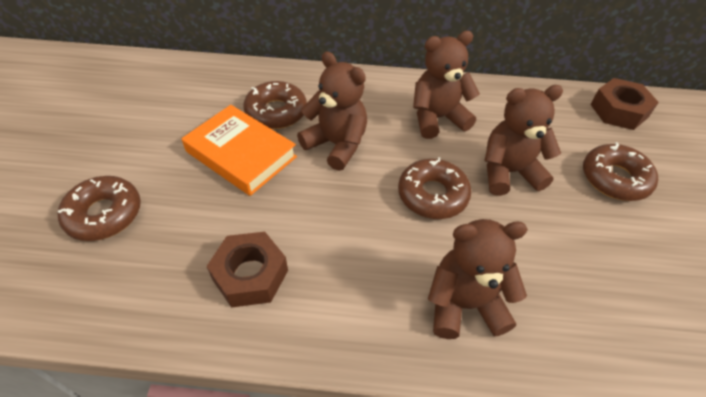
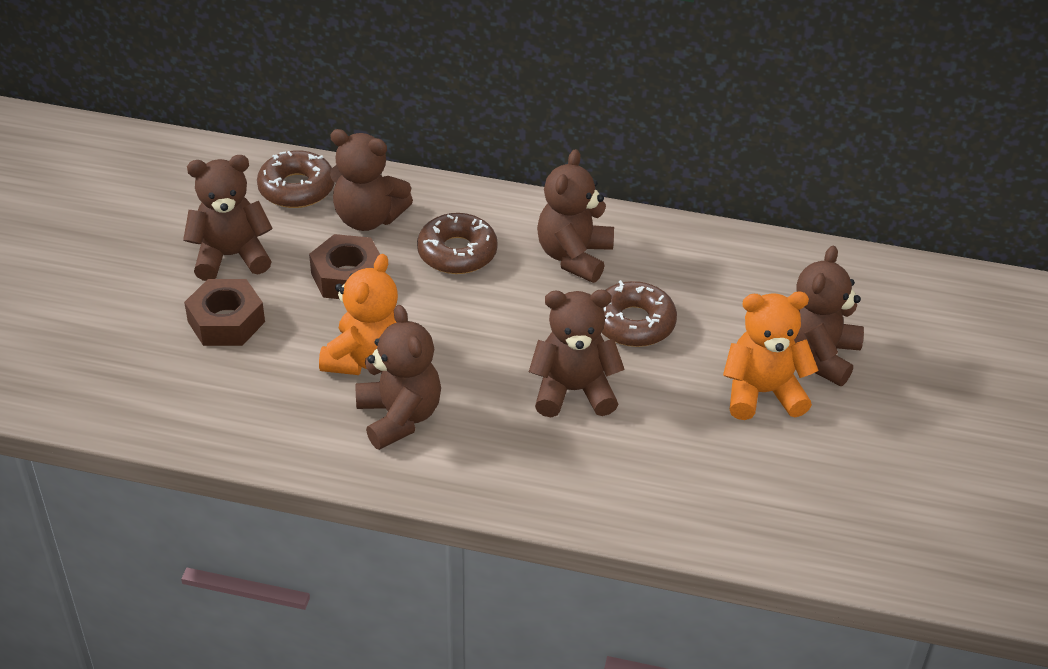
brown donut: [57,176,141,241] [243,81,307,129] [398,157,471,219] [583,142,658,201] = 4 -> [257,150,335,208] [417,213,498,274] [601,280,677,347] = 3
brown teddy bear: [297,52,367,171] [413,31,480,139] [428,219,528,339] [484,85,563,196] = 4 -> [183,155,273,281] [330,129,413,231] [356,305,441,450] [529,290,625,417] [537,149,614,283] [794,246,864,386] = 6
orange book: [181,105,297,196] = 1 -> none = 0
orange teddy bear: none = 0 -> [319,254,398,375] [723,291,819,420] = 2

